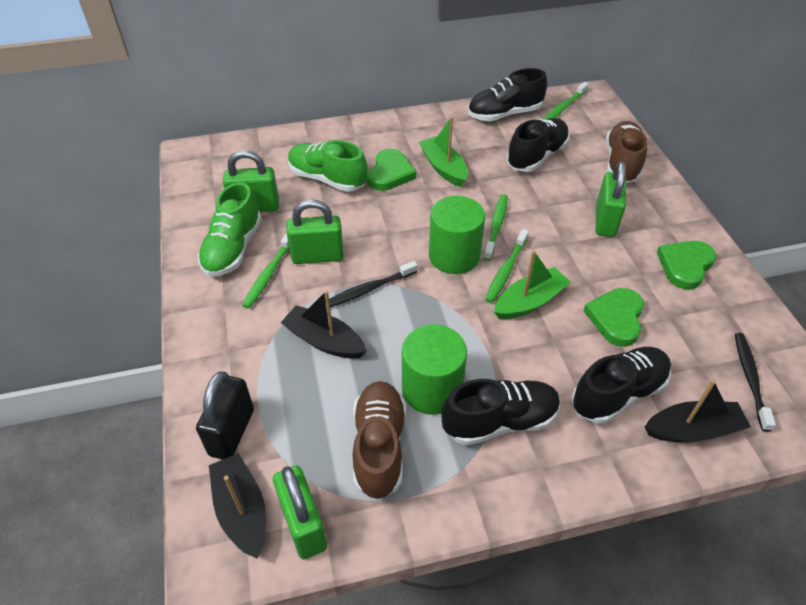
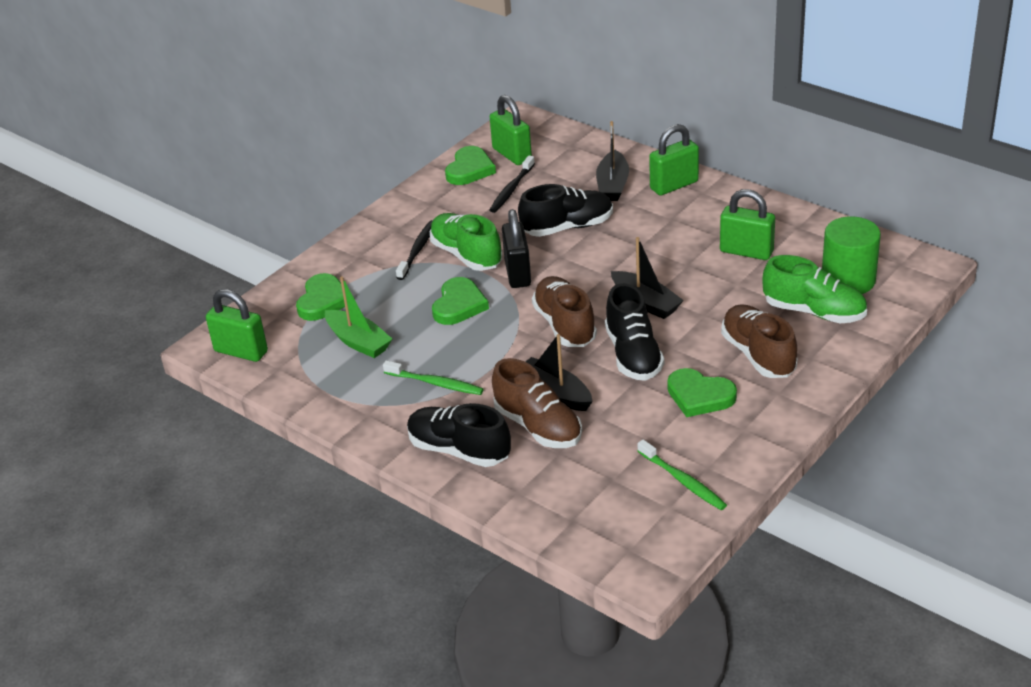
black shoe: [441,379,560,445] [468,68,547,121] [506,118,570,172] [572,347,671,424] = 4 -> [407,403,511,467] [518,184,613,237] [605,283,665,381] = 3
brown shoe: [352,381,406,500] [606,121,648,183] = 2 -> [492,358,582,448] [532,276,597,347] [721,304,798,378] = 3
green boat: [419,117,468,187] [494,251,571,319] = 2 -> [325,276,392,358] = 1
green cylinder: [402,324,467,415] [429,196,485,274] = 2 -> [822,216,881,294] = 1
green heart: [367,149,416,191] [583,288,644,347] [657,241,717,290] = 3 -> [296,273,345,321] [432,277,489,325] [445,146,496,185] [667,368,737,417] = 4
green toothbrush: [242,233,289,308] [484,194,508,261] [485,229,529,303] [543,82,589,120] = 4 -> [383,360,484,395] [638,440,727,510] = 2

